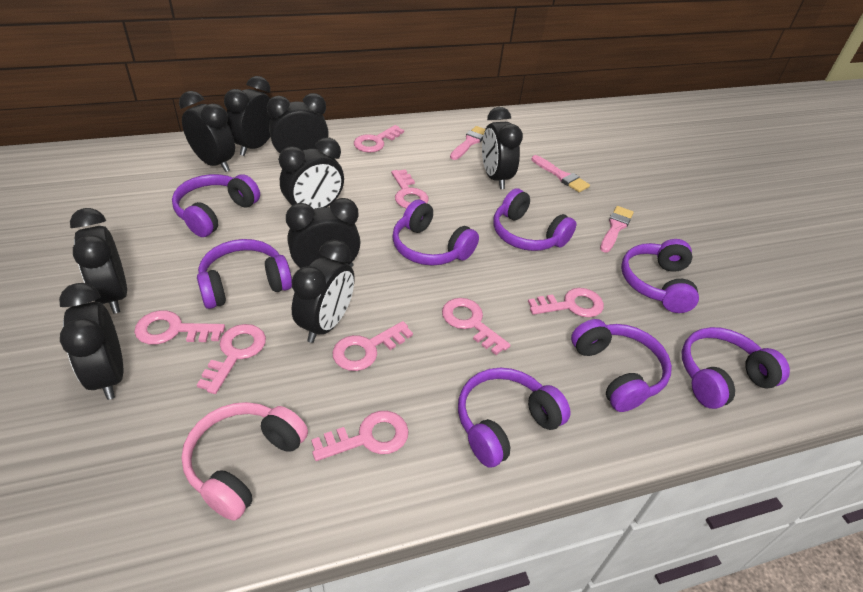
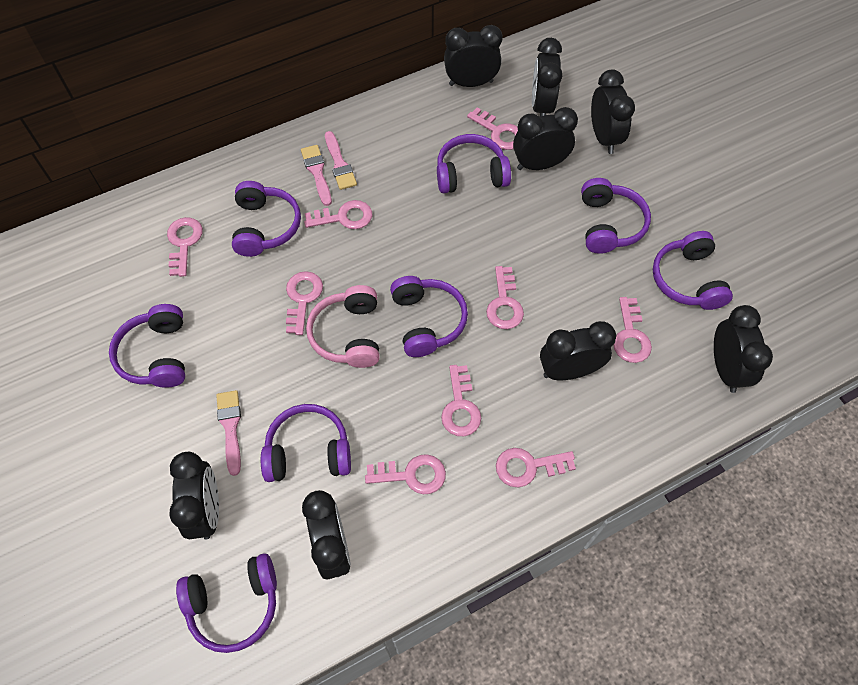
black clock: [59,283,123,400] [70,208,127,314] [179,91,235,172] [224,76,271,156] [267,93,329,160] [279,138,344,209] [286,198,361,268] [292,240,355,343] [482,107,523,189] = 9 -> [169,452,219,540] [302,490,351,579] [444,25,503,87] [513,107,578,170] [532,38,562,116] [540,321,616,380] [591,70,635,154] [714,305,773,393] = 8
pink key: [134,310,225,345] [197,324,266,394] [311,411,409,461] [332,321,413,371] [354,125,404,153] [391,169,429,208] [442,298,511,355] [528,288,604,317] = 8 -> [167,217,203,277] [286,271,323,335] [304,200,372,229] [365,454,446,494] [441,365,481,436] [467,107,518,150] [486,266,524,329] [496,448,576,487] [613,297,652,363] = 9

